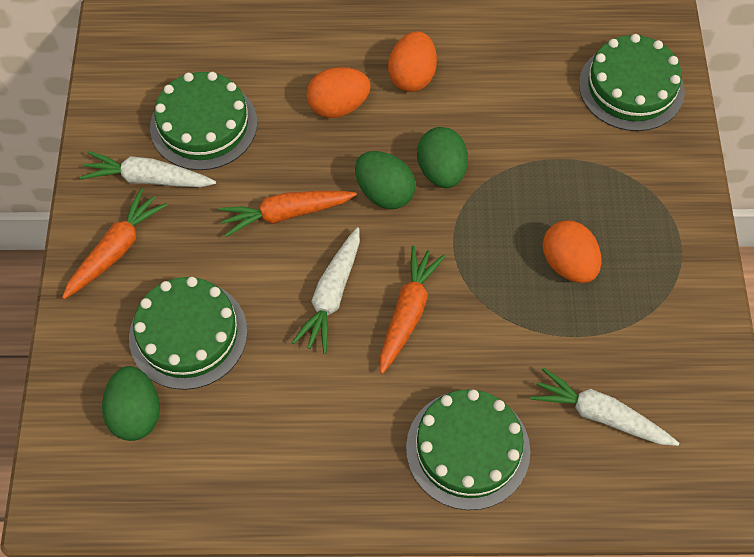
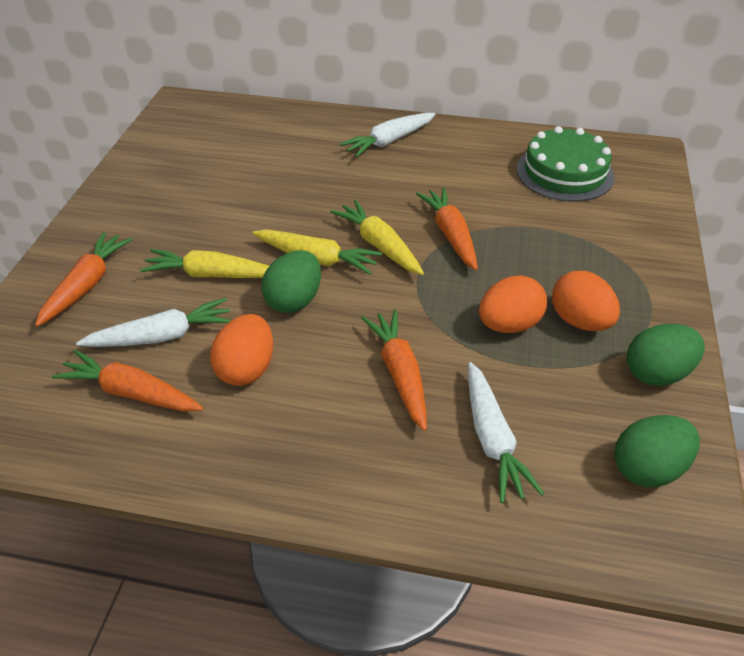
green cake: [129,277,248,390] [150,72,257,170] [406,389,530,510] [579,34,685,131] = 4 -> [517,126,615,202] = 1
orange carrot: [62,189,167,299] [219,191,357,237] [380,245,445,374] = 3 -> [35,232,133,327] [51,350,203,412] [361,310,427,431] [416,188,478,270] = 4
yellow carrot: none = 0 -> [140,249,269,278] [252,230,382,275] [330,200,424,275] = 3

